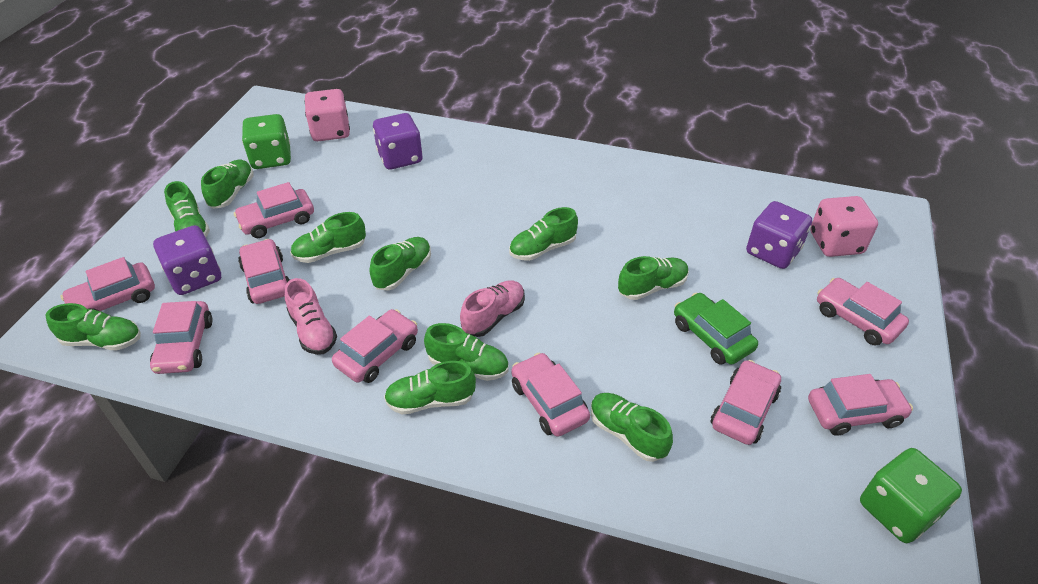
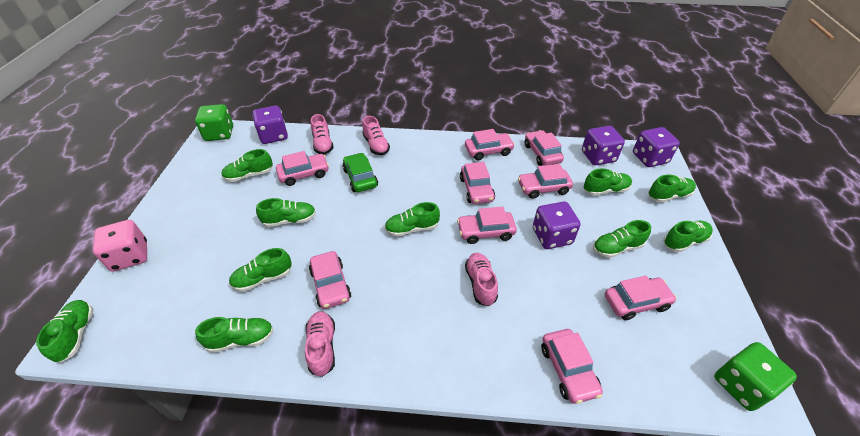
pink dice: [305,89,350,141] [810,196,878,257] = 2 -> [93,220,147,272] = 1
pink shoe: [285,278,337,355] [460,280,525,337] = 2 -> [305,311,335,377] [311,114,334,155] [362,116,390,155] [465,253,498,307] = 4
purple dice: [153,225,221,295] [373,113,422,170] [746,201,812,269] = 3 -> [252,106,288,144] [533,201,581,249] [582,126,625,165] [633,127,680,167] = 4

